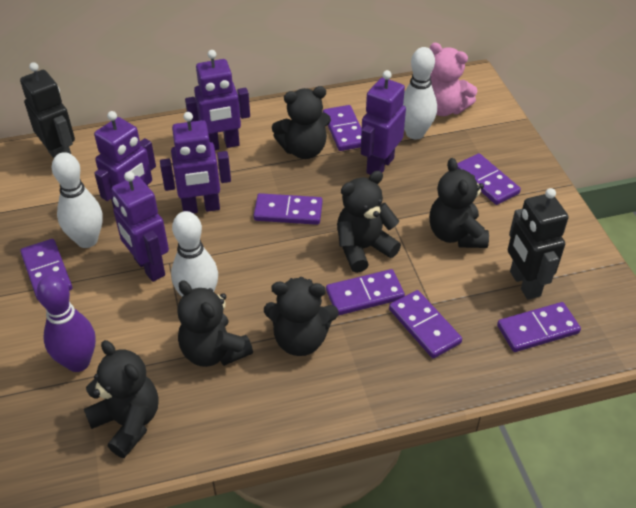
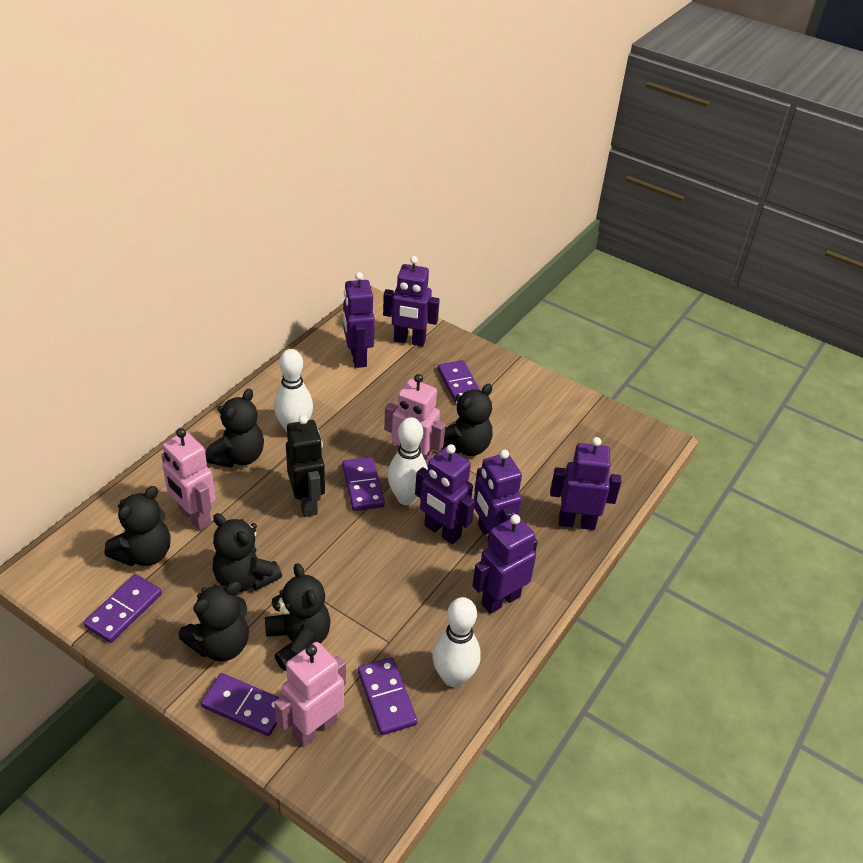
black robot: [20,62,75,158] [508,188,569,300] = 2 -> [286,415,325,517] = 1
pink robot: none = 0 -> [161,428,216,531] [274,642,346,747] [384,374,446,467] = 3
pink teddy bear: [430,43,477,116] = 1 -> none = 0
purple bowling pin: [36,275,96,372] = 1 -> none = 0
purple domino: [20,239,72,301] [253,193,323,225] [323,105,362,151] [326,269,405,315] [389,290,462,358] [457,153,521,205] [497,302,581,352] = 7 -> [84,574,162,643] [201,673,280,736] [342,457,385,511] [358,657,418,735] [438,360,480,404] = 5
purple robot: [94,111,156,208] [111,171,169,282] [160,112,231,213] [185,50,250,150] [361,70,406,175] = 5 -> [343,272,375,368] [383,256,440,346] [415,444,475,544] [472,514,538,614] [474,450,522,543] [550,437,621,530] = 6

